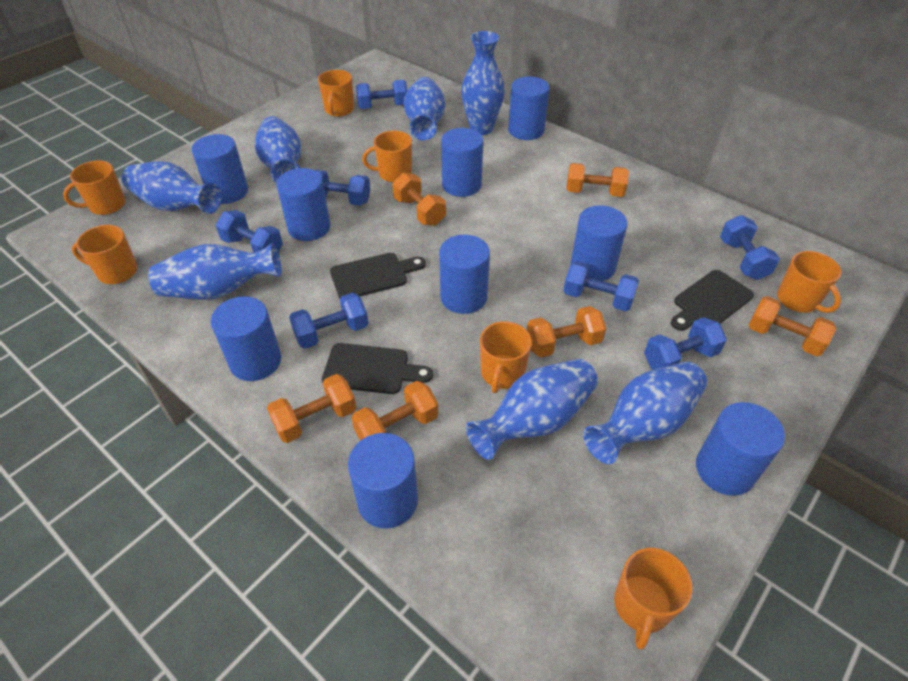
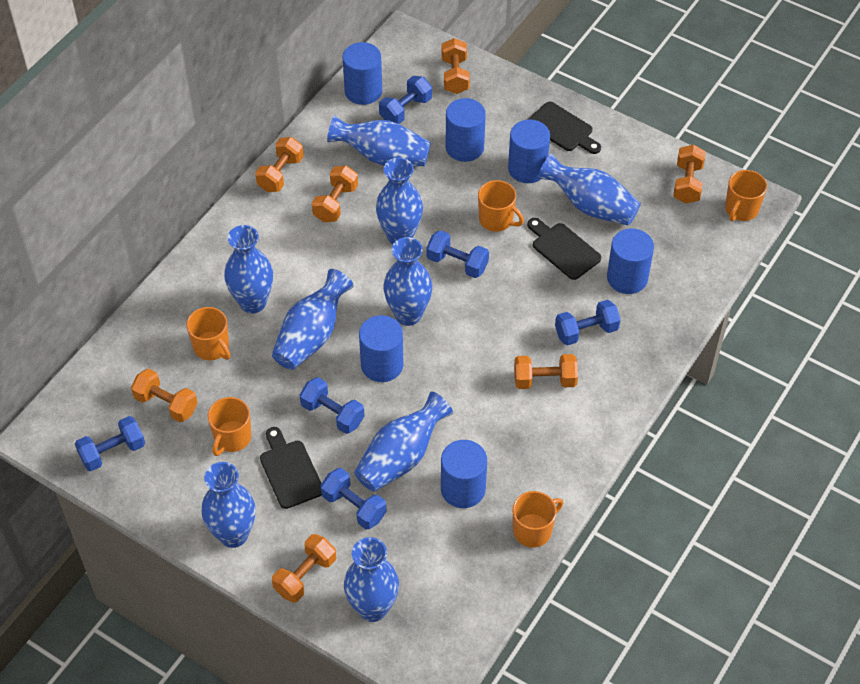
blue cylinder: [192,134,248,204] [211,296,281,381] [276,168,330,241] [348,433,418,529] [439,235,490,314] [441,128,483,197] [508,77,549,140] [570,205,628,281] [696,402,785,496] = 9 -> [342,42,382,105] [359,315,404,382] [441,440,487,508] [445,98,486,162] [508,119,550,183] [607,228,654,294] = 6
blue dumbbell: [216,210,283,253] [289,293,368,349] [314,170,370,206] [356,80,407,109] [563,261,639,312] [644,317,727,370] [720,215,780,280] = 7 -> [75,416,145,471] [300,377,365,434] [320,468,387,529] [379,76,432,124] [426,230,489,278] [555,300,621,346] = 6
blue vase: [122,161,222,214] [148,243,282,300] [255,116,301,183] [404,77,445,141] [461,31,505,135] [466,359,598,460] [583,362,707,464] = 7 -> [202,462,255,548] [224,225,273,314] [272,269,354,370] [327,115,431,166] [344,537,399,622] [354,392,453,492] [376,158,423,245] [383,237,432,326] [538,154,641,225] = 9
orange dumbbell: [267,374,356,443] [351,381,438,441] [392,172,446,226] [527,306,606,358] [566,163,629,197] [748,296,836,357] = 6 -> [131,369,198,422] [255,137,304,192] [272,534,336,603] [312,165,358,222] [442,38,470,94] [514,354,578,389] [673,144,706,204] = 7
orange mug: [63,161,126,215] [72,225,138,284] [318,70,354,117] [362,131,412,182] [480,321,532,393] [614,548,692,650] [777,251,841,313] = 7 -> [186,307,230,360] [207,397,251,456] [478,180,524,232] [513,491,563,548] [725,170,767,221] = 5

